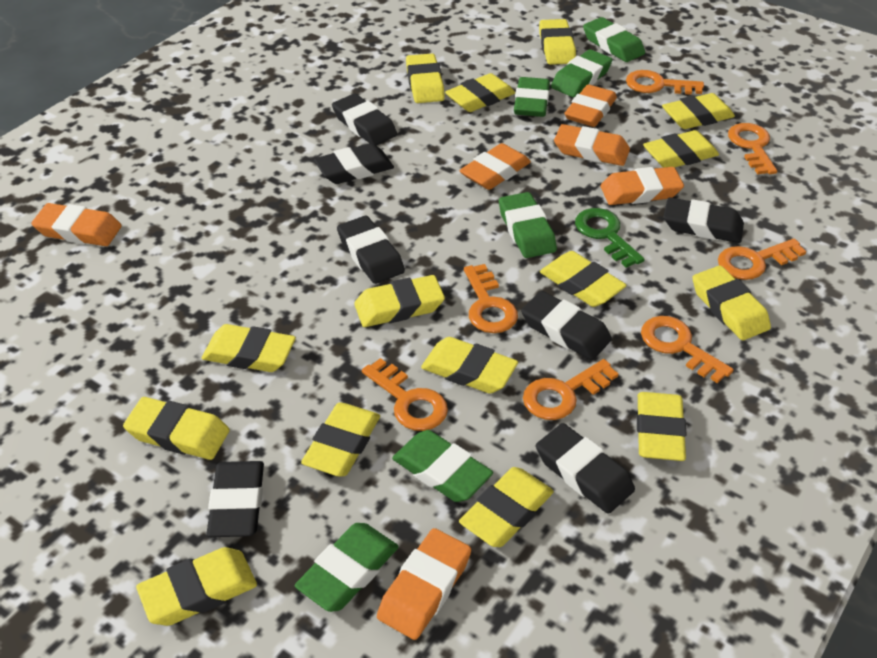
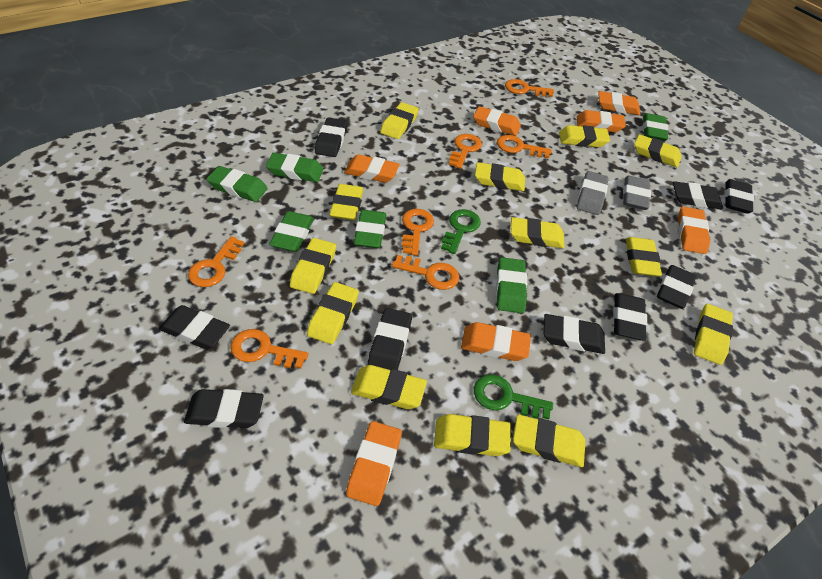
black eraser: [207,461,264,537] [314,143,394,184] [332,94,397,145] [337,216,405,284] [521,291,612,360] [536,423,635,514] [663,197,744,243] = 7 -> [159,305,230,350] [184,389,264,428] [315,117,348,157] [368,308,412,370] [544,314,605,354] [613,293,647,341] [657,265,696,309] [673,181,723,209] [724,179,754,214] = 9
green key: [575,208,645,268] = 1 -> [441,209,481,254] [474,375,553,419] = 2
grey eraser: none = 0 -> [577,171,609,215] [623,175,651,210] = 2
orange eraser: [31,203,122,246] [377,528,471,640] [460,143,531,190] [554,124,630,166] [564,84,617,127] [601,167,684,205] = 6 -> [344,154,400,183] [346,421,402,506] [461,322,531,361] [473,106,521,136] [577,110,626,133] [598,91,640,115] [678,207,710,254] = 7
yellow eraser: [123,397,230,460] [136,547,257,626] [202,324,296,372] [301,403,380,476] [354,275,445,327] [406,54,445,103] [421,337,518,394] [445,73,515,112] [459,467,554,547] [539,19,576,65] [540,251,627,307] [637,392,687,461] [643,130,719,168] [662,93,735,129] [693,265,771,340] = 15 -> [290,238,336,294] [307,282,359,344] [329,184,363,220] [351,365,427,409] [380,102,419,139] [434,414,511,456] [475,162,525,191] [511,217,564,248] [513,415,585,467] [559,125,610,147] [626,237,662,276] [634,134,682,167] [694,304,733,365] = 13

